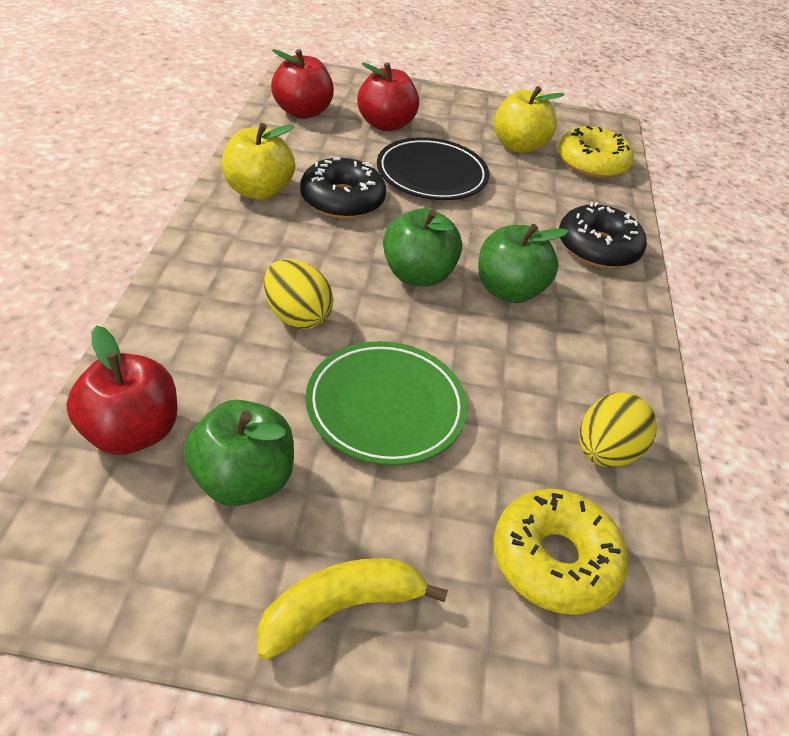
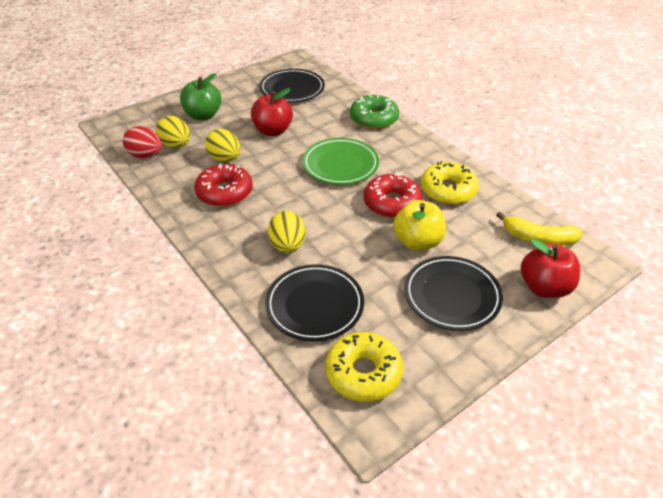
black donut: [300,158,386,219] [559,202,647,269] = 2 -> none = 0
black plate: [377,137,490,200] = 1 -> [260,69,325,102] [265,264,364,341] [404,256,503,331] = 3
green apple: [184,400,294,506] [383,208,462,287] [478,224,569,303] = 3 -> [180,73,221,120] = 1
green donut: none = 0 -> [350,95,399,129] = 1
red apple: [66,325,178,455] [271,49,334,119] [357,62,419,131] = 3 -> [251,88,293,136] [521,239,580,298] = 2
red donut: none = 0 -> [194,163,253,207] [364,173,423,218] = 2
red egg: none = 0 -> [123,126,162,158] = 1
yellow apple: [222,123,295,200] [494,86,564,153] = 2 -> [393,200,446,251] = 1
yellow egg: [264,259,334,329] [579,392,657,467] = 2 -> [156,116,190,148] [205,129,241,162] [268,211,305,253] = 3

